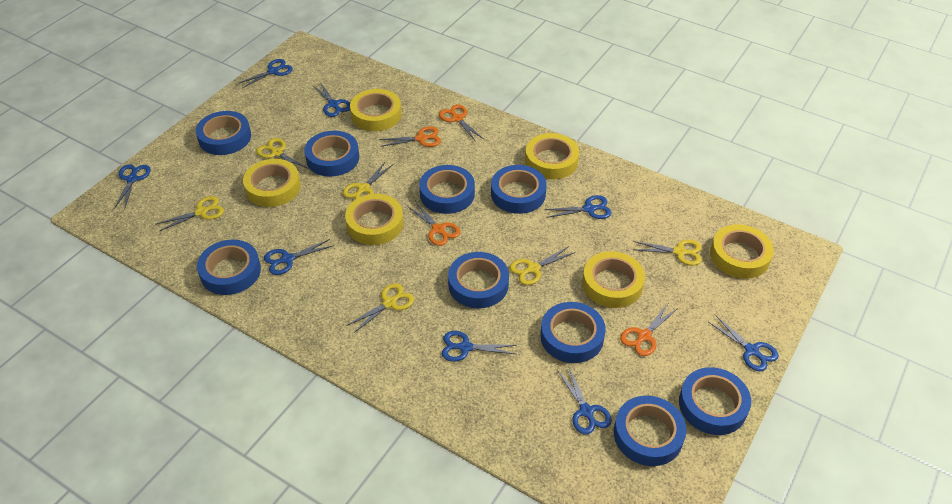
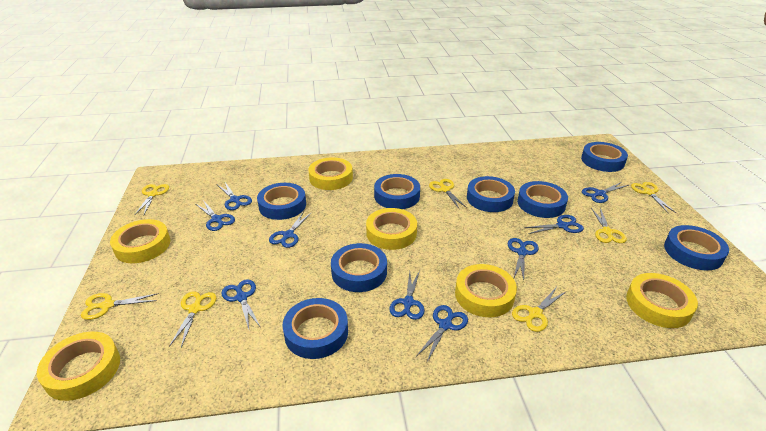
blue scissors: [114,164,151,210] [237,59,293,88] [264,239,334,275] [312,82,350,117] [442,331,517,362] [545,195,612,219] [558,366,612,435] [709,315,779,371] = 8 -> [196,200,235,231] [218,182,252,210] [221,279,260,329] [269,211,312,248] [389,270,425,320] [417,305,468,362] [508,238,539,280] [524,215,584,234] [582,182,629,203] = 9
blue tape: [196,111,251,155] [197,239,261,295] [304,131,359,177] [419,165,475,214] [448,252,509,308] [491,165,547,214] [540,302,606,363] [614,395,686,466] [679,367,751,435] = 9 -> [257,183,306,220] [282,298,348,359] [331,243,387,292] [374,174,420,209] [467,176,515,212] [517,181,568,218] [581,142,628,172] [664,225,729,270] = 8
orange scissors: [379,126,441,147] [407,201,460,246] [439,104,483,142] [620,304,678,356] = 4 -> none = 0
yellow scissors: [157,196,224,231] [256,138,309,173] [343,161,392,200] [347,283,414,333] [510,246,575,285] [633,240,702,266] = 6 -> [81,293,159,320] [135,184,169,215] [169,291,216,347] [429,179,467,208] [512,287,567,332] [591,208,627,243] [631,182,676,213] = 7

